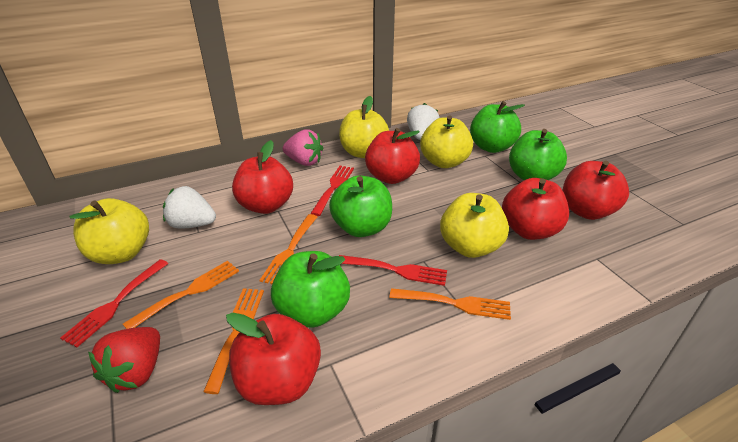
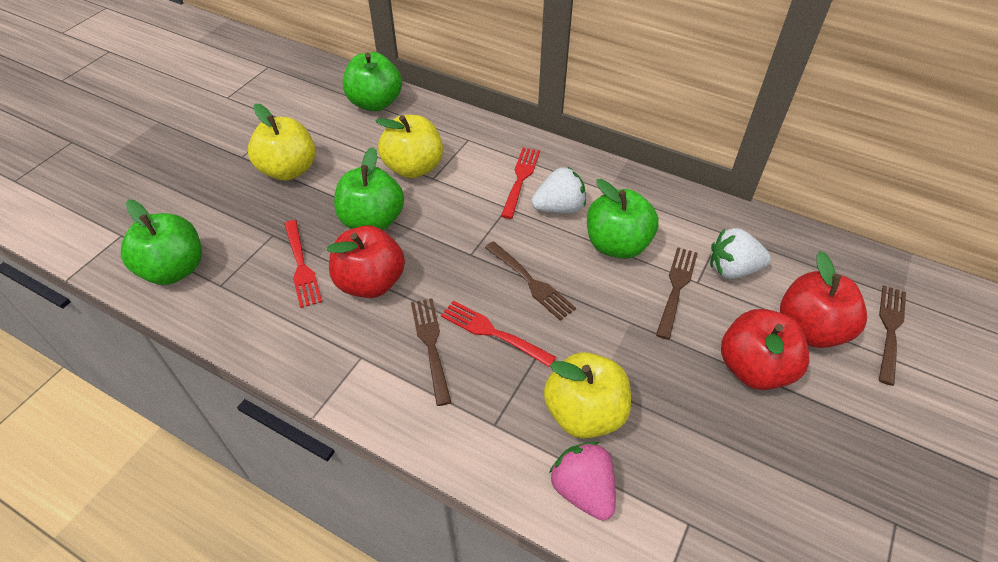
brown fork: none = 0 -> [411,298,452,406] [485,241,576,321] [656,247,698,340] [879,285,906,386] = 4
orange fork: [123,261,239,329] [203,288,264,394] [259,214,317,284] [389,288,511,320] = 4 -> none = 0
red apple: [226,313,321,405] [232,140,293,214] [365,128,420,184] [502,178,569,240] [563,161,629,220] = 5 -> [327,225,405,298] [721,309,810,390] [780,251,867,348] = 3
red strawberry: [88,327,160,393] = 1 -> none = 0
yellow apple: [70,198,149,264] [339,96,389,158] [420,115,473,168] [440,193,509,258] = 4 -> [248,104,316,181] [376,115,443,178] [544,352,631,439] = 3

